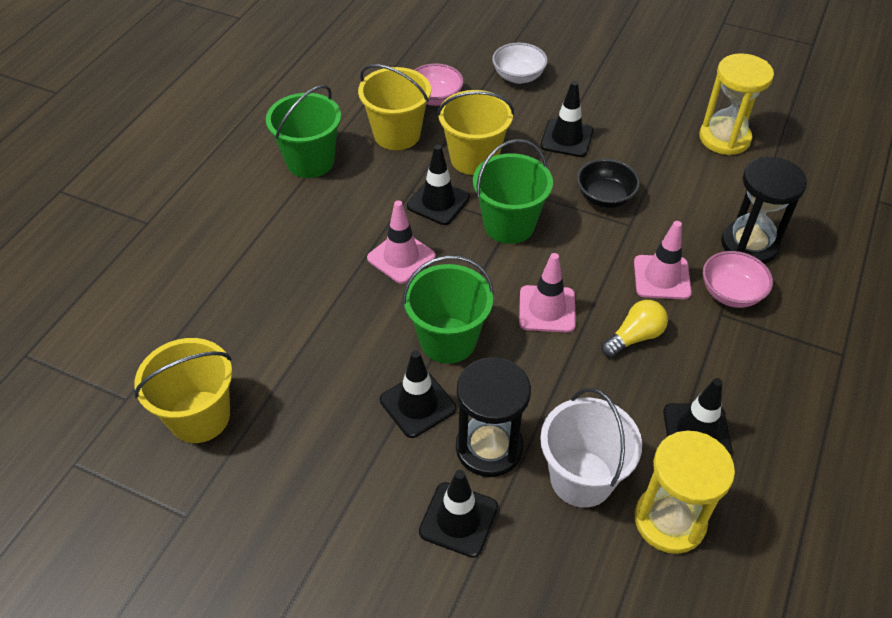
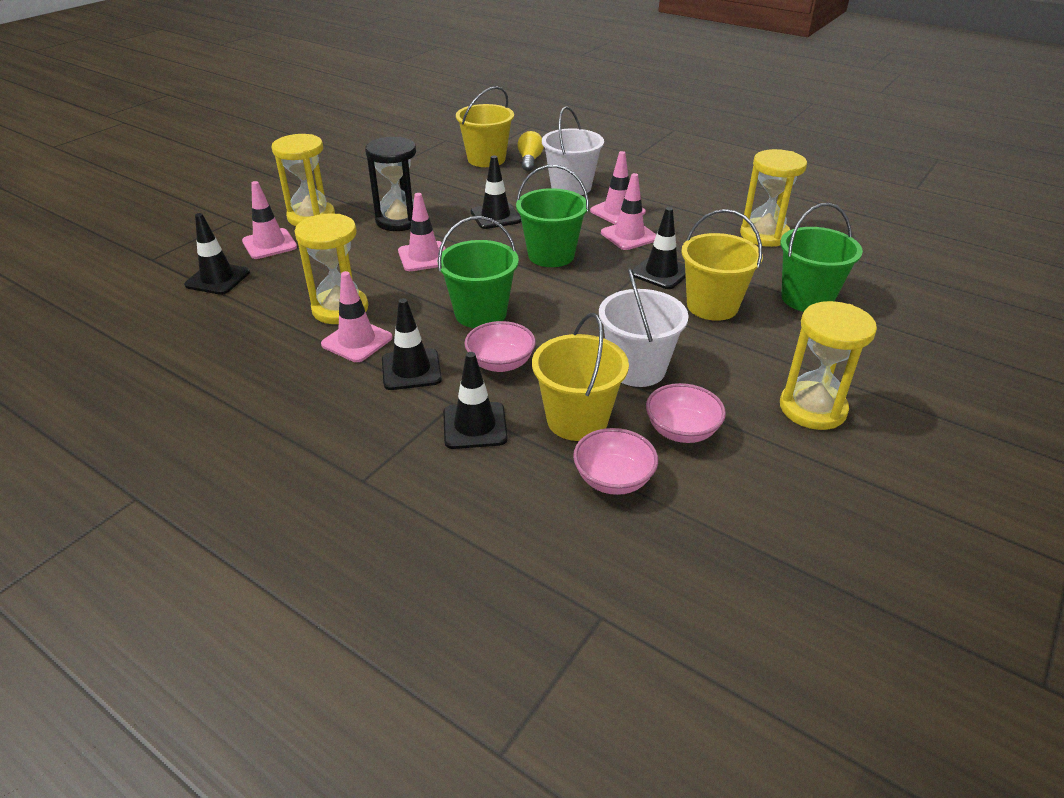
black bowl: [577,159,640,208] = 1 -> none = 0
black hourglass: [456,357,531,477] [721,157,807,264] = 2 -> [365,136,416,231] = 1
pink bowl: [414,63,464,106] [703,251,773,308] = 2 -> [464,321,536,372] [573,428,658,495] [646,383,726,443] = 3
pink traffic cone: [367,200,435,284] [519,253,576,333] [634,221,692,299] = 3 -> [242,181,297,259] [321,271,393,362] [398,193,446,271] [590,151,646,225] [601,173,656,250] = 5
white bowl: [492,43,548,84] = 1 -> none = 0
white bucket: [540,388,642,508] = 1 -> [542,106,604,195] [599,268,689,387] = 2
yellow hourglass: [635,431,735,554] [699,53,774,155] = 2 -> [271,134,335,226] [295,213,368,324] [740,149,807,247] [780,301,877,430] = 4

